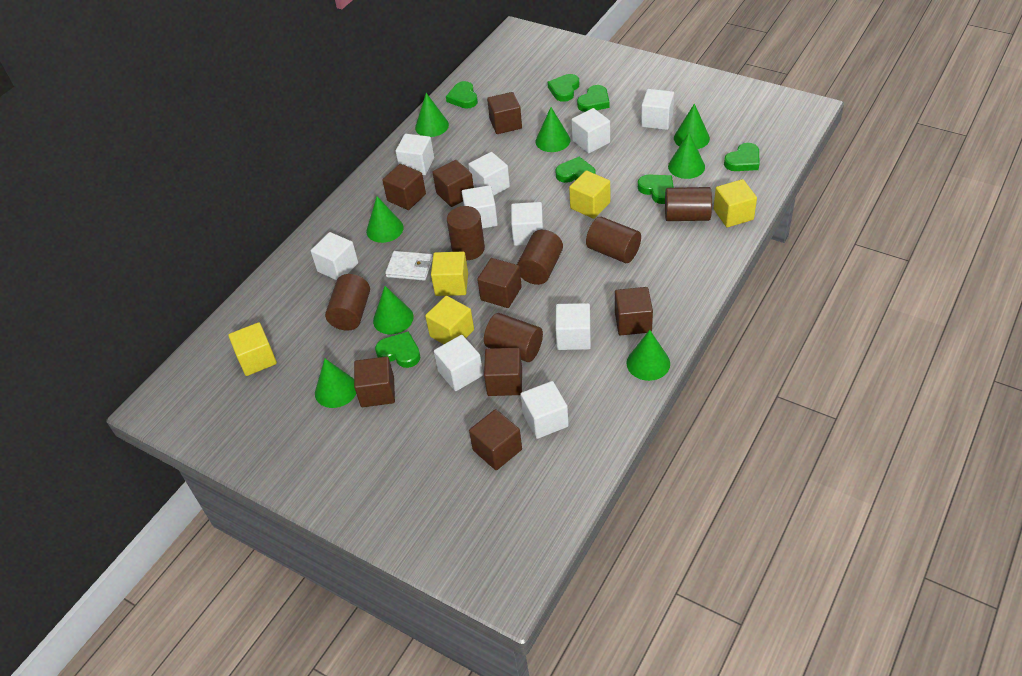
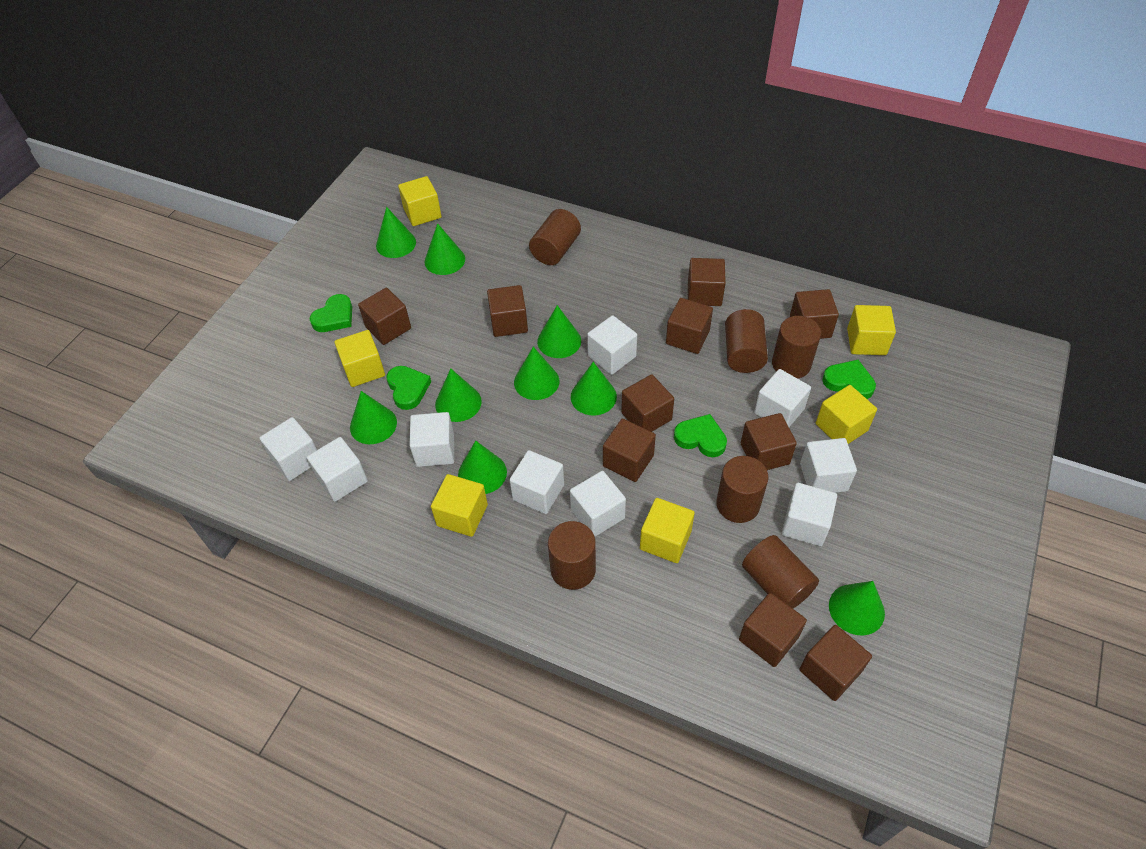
brown cube: [354,356,395,407] [382,164,426,210] [433,160,474,207] [469,409,522,470] [477,258,522,308] [484,348,522,396] [487,92,522,134] [615,287,653,335] = 8 -> [358,288,411,345] [487,285,528,337] [603,419,656,482] [621,374,674,432] [666,298,713,354] [688,258,726,306] [739,593,807,667] [741,413,797,470] [790,289,839,339] [799,625,872,701] = 10
green cone: [315,359,356,408] [366,196,404,243] [373,286,414,334] [415,93,449,137] [536,107,570,152] [626,330,670,381] [668,132,705,179] [674,103,710,149] = 8 -> [350,391,397,444] [376,207,416,258] [425,223,465,275] [435,369,482,422] [458,441,507,494] [514,347,559,400] [537,305,581,358] [571,362,617,415] [829,581,885,636] = 9
green heart: [375,331,420,368] [446,81,478,109] [548,74,579,102] [556,157,596,183] [577,85,610,112] [638,175,674,204] [724,143,759,171] = 7 -> [310,294,352,332] [387,366,431,410] [674,414,727,457] [822,360,876,399] = 4
white cube: [311,232,358,280] [395,134,434,175] [434,335,483,391] [462,185,498,229] [468,152,510,196] [511,202,544,246] [521,381,569,439] [555,303,591,350] [571,108,610,153] [641,89,674,130] = 10 -> [260,417,317,481] [307,437,368,502] [410,412,454,467] [509,450,564,514] [570,471,626,537] [587,315,637,375] [754,369,811,427] [782,483,837,546] [800,438,857,493] = 9
white wallet: [385,251,433,281] = 1 -> none = 0
yellow cube: [228,322,277,376] [425,296,474,344] [431,252,468,296] [569,170,610,219] [714,179,757,227] = 5 -> [335,330,385,387] [398,176,442,226] [431,474,488,537] [640,498,695,563] [816,385,877,444] [847,305,896,355] = 6

